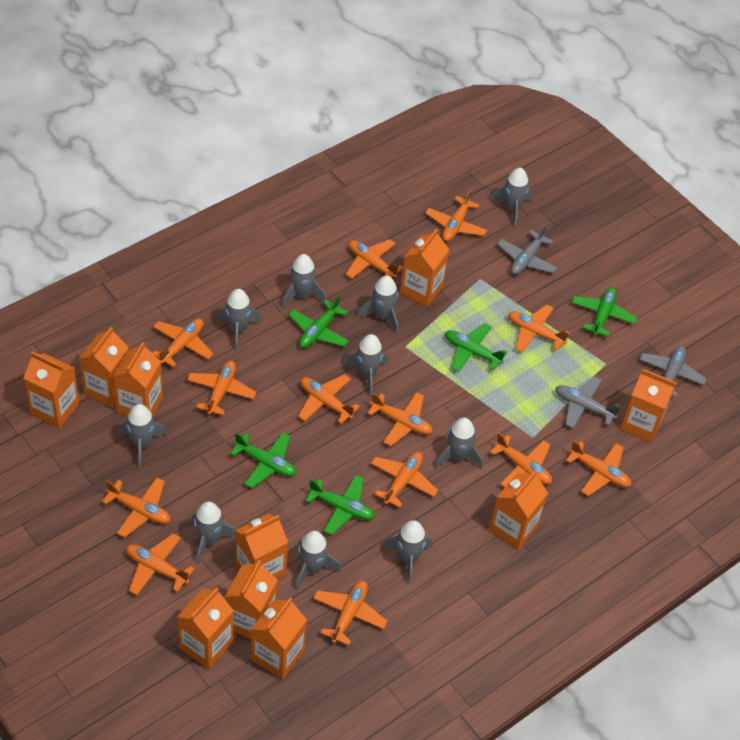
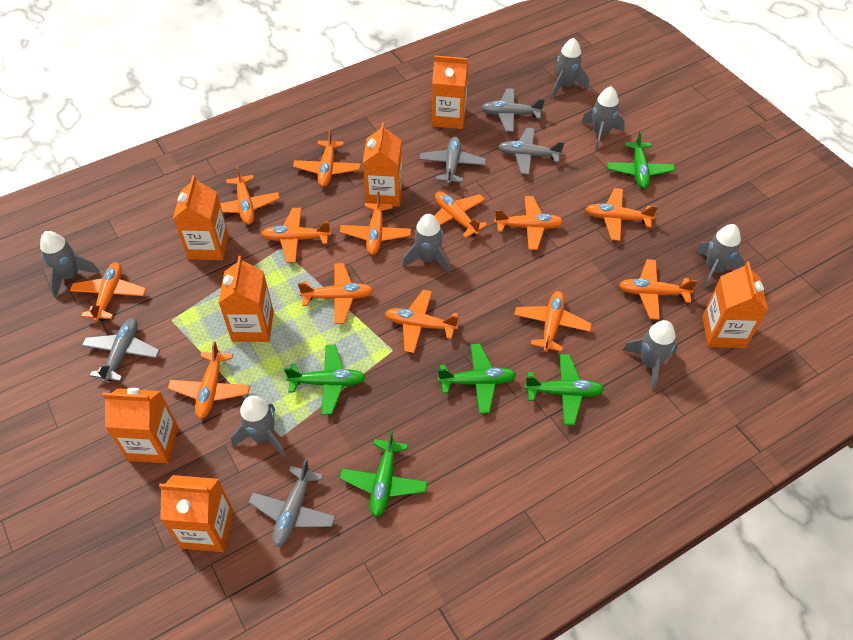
grey plane: [497,225,557,275] [556,376,621,428] [640,346,707,397] = 3 -> [82,318,160,383] [248,459,336,547] [419,137,486,185] [481,88,545,132] [498,128,564,175] = 5
grey rocket: [119,404,168,467] [192,501,236,564] [216,289,262,350] [282,254,326,308] [295,531,341,591] [343,334,389,396] [357,276,398,334] [382,520,433,584] [434,418,483,469] [490,168,532,227] = 10 -> [40,231,99,298] [231,395,286,457] [402,214,450,274] [551,38,589,98] [582,86,625,151] [622,320,678,390] [696,224,745,289] = 7
orange carton: [24,352,79,428] [79,327,129,408] [113,342,163,416] [177,587,234,669] [225,560,277,639] [235,514,288,580] [251,597,307,680] [400,229,449,307] [489,470,548,550] [620,369,677,442] = 10 -> [103,388,178,464] [159,475,233,552] [173,175,229,260] [218,256,274,342] [363,123,403,207] [432,55,468,129] [702,262,768,348] = 7

